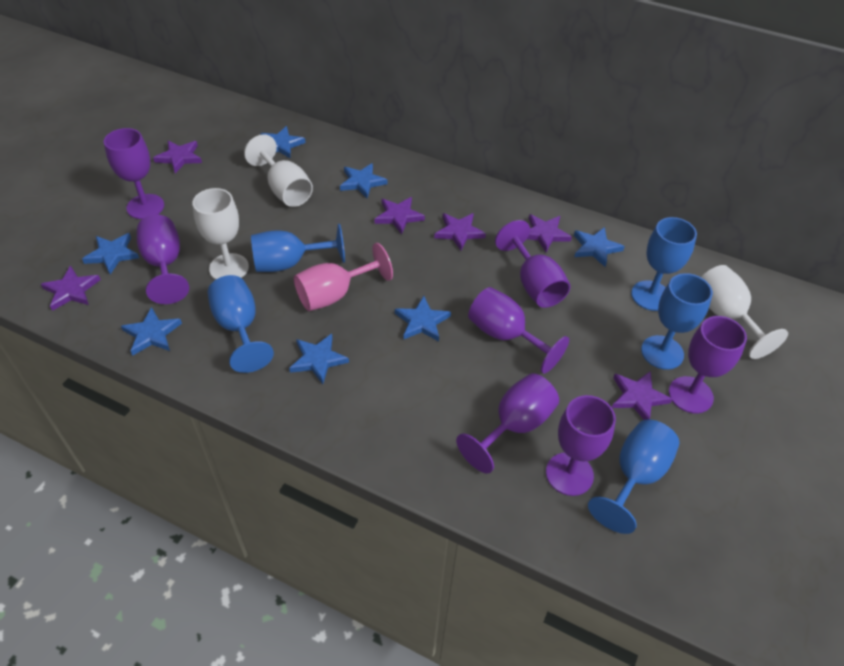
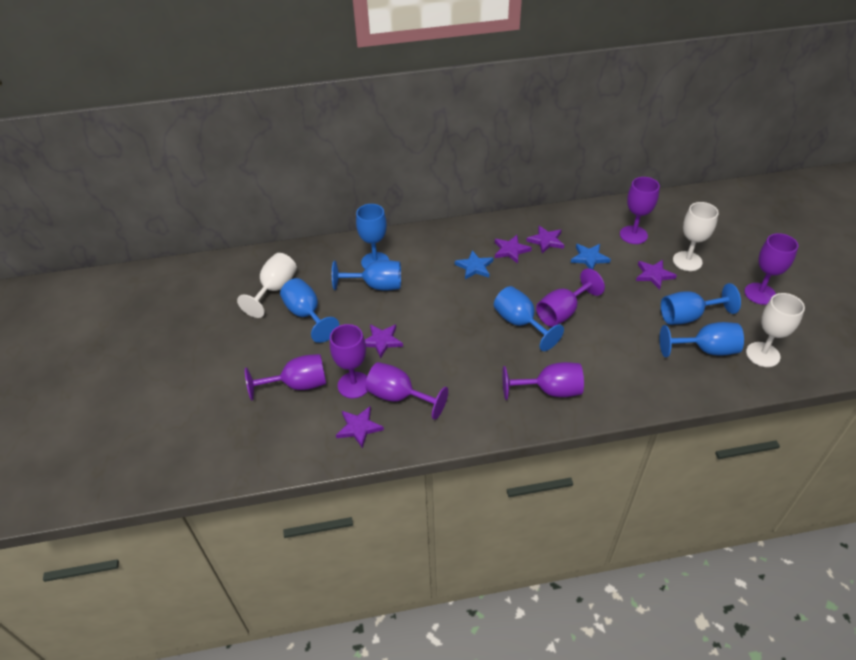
blue goblet: [208,275,274,373] [251,224,345,272] [588,419,680,534] [631,217,697,311] [641,273,713,370] = 5 -> [280,278,339,343] [332,260,401,291] [356,204,389,269] [494,286,564,351] [660,322,744,357] [661,283,741,325] = 6
blue star: [82,233,139,274] [121,307,182,356] [260,126,306,159] [289,334,349,384] [340,163,387,198] [395,296,451,341] [574,227,625,267] = 7 -> [455,250,493,279] [571,244,611,269] = 2
pink goblet: [294,243,393,311] = 1 -> none = 0
purple star: [41,266,101,311] [153,141,202,173] [375,197,425,234] [434,213,486,251] [527,214,572,252] [612,371,673,420] = 6 -> [336,406,384,449] [365,324,403,359] [495,235,532,264] [526,226,564,254] [636,260,677,290] = 5

